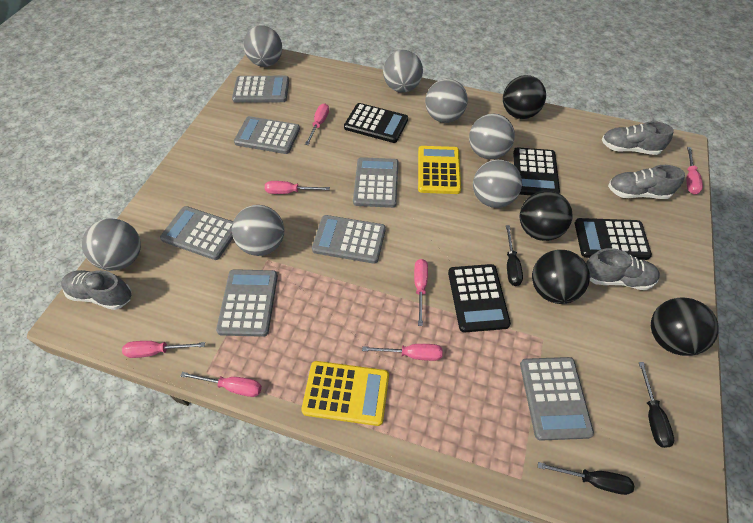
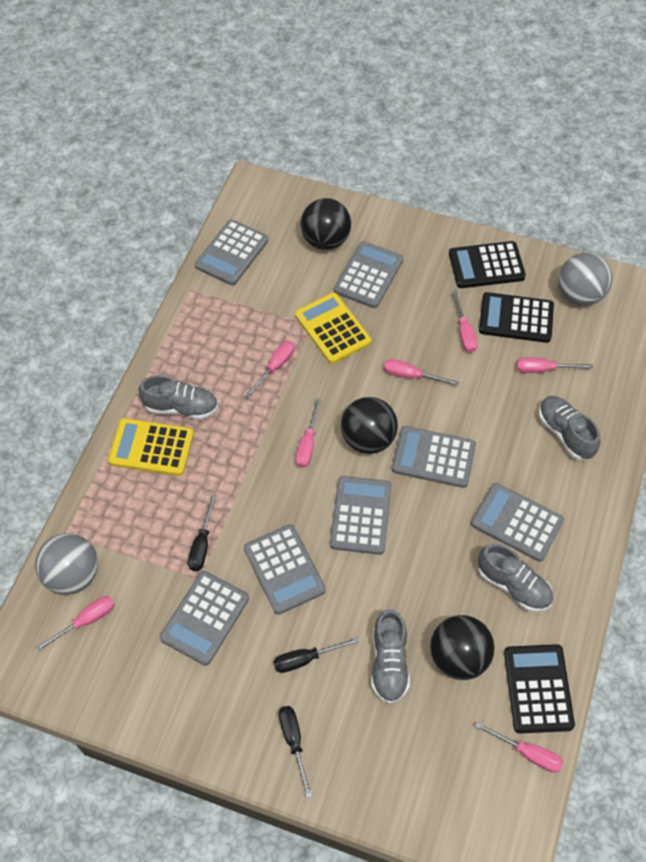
black ball: [503,75,546,119] [520,191,573,241] [532,250,590,304] [651,297,719,356] = 4 -> [300,198,351,250] [341,397,398,454] [430,615,495,680] = 3
black calculator: [344,103,408,143] [448,264,511,333] [513,147,560,195] [575,218,652,260] = 4 -> [449,241,526,288] [479,292,554,343] [504,644,575,734] = 3
grey ball: [82,219,141,271] [232,205,284,256] [243,25,282,67] [383,50,423,93] [425,79,468,123] [469,114,515,159] [473,160,522,208] = 7 -> [35,533,98,595] [558,253,612,306] = 2

